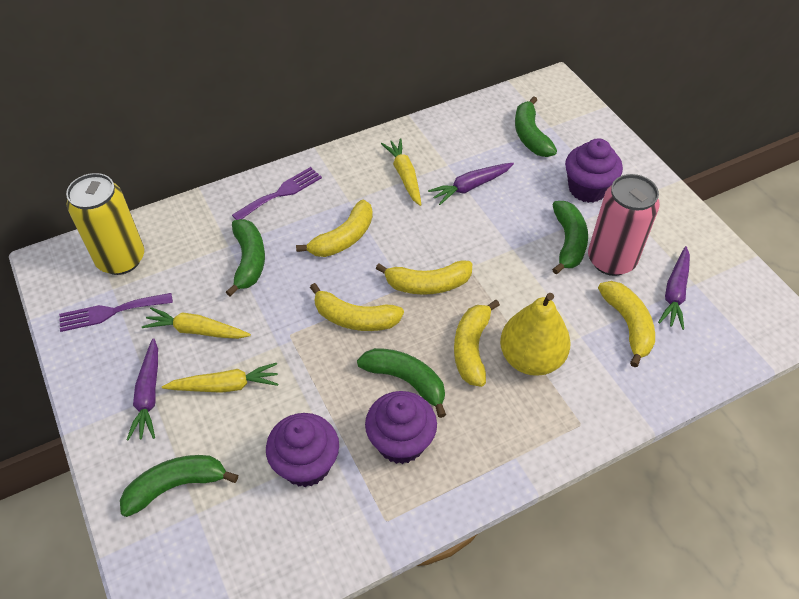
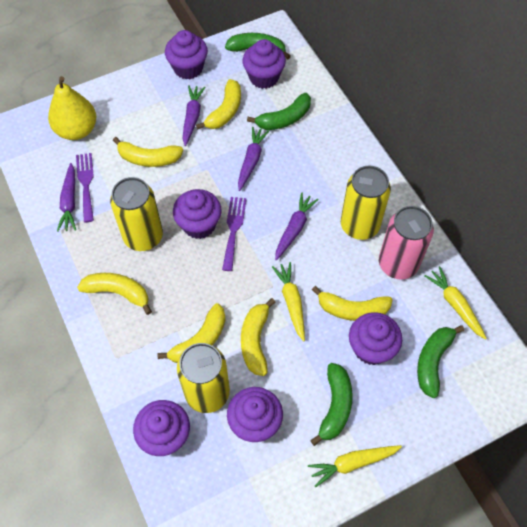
green banana: [120,455,238,517] [226,219,265,297] [357,348,446,418] [515,96,557,157] [552,201,588,274] = 5 -> [225,33,291,59] [247,93,311,130] [310,363,353,446] [417,325,464,398] = 4
purple carrot: [126,338,158,440] [428,163,514,205] [658,246,690,330] = 3 -> [57,163,76,232] [183,85,205,146] [238,127,269,191] [275,192,319,261] = 4
purple cupcake: [266,413,339,487] [365,391,437,464] [565,138,623,203] = 3 -> [133,400,190,456] [165,30,208,79] [173,189,222,239] [227,387,283,442] [243,39,286,89] [349,312,402,365] = 6
yellow banana: [296,200,373,257] [310,283,404,331] [376,260,472,295] [454,300,500,387] [598,281,655,367] = 5 -> [77,273,152,315] [113,137,183,167] [158,303,226,363] [196,79,241,129] [241,298,276,376] [312,286,393,321] = 6
yellow can: [66,173,144,275] = 1 -> [110,177,163,251] [177,343,230,413] [341,166,391,240] = 3

